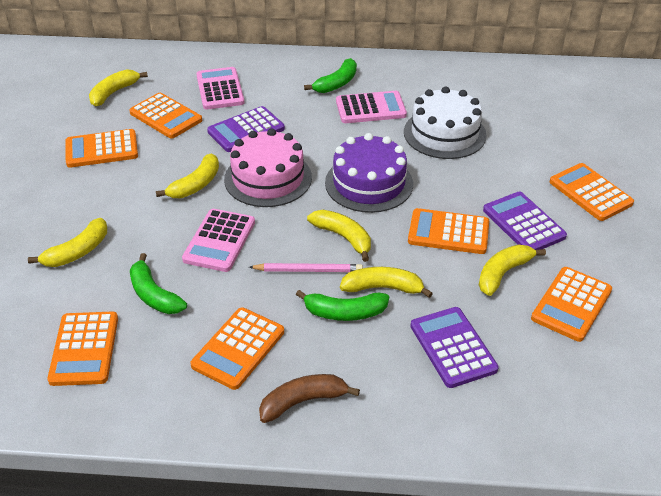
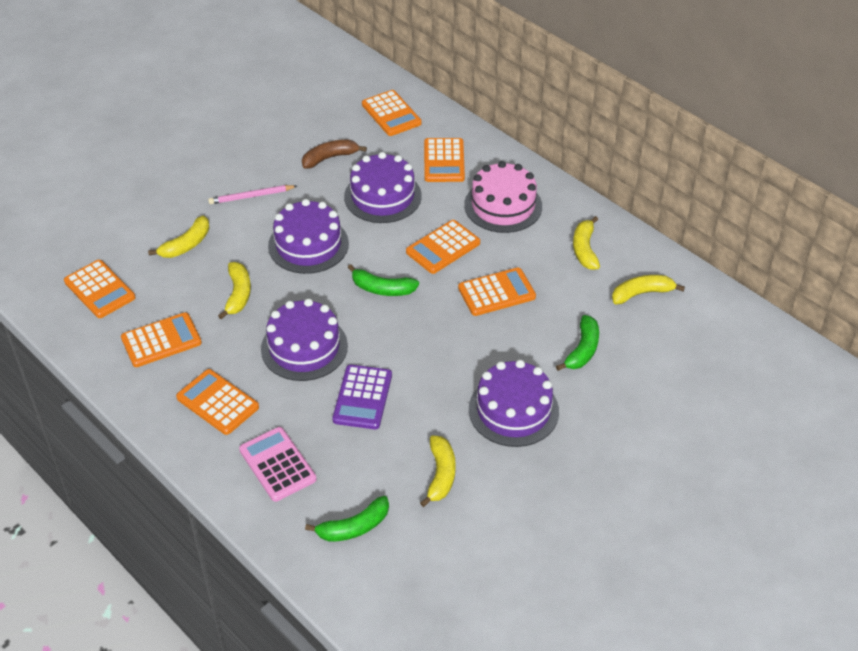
pink calculator: [182,209,255,272] [196,67,245,110] [336,91,407,123] = 3 -> [239,427,317,502] = 1
purple cake: [325,133,413,213] = 1 -> [261,299,348,381] [268,199,349,274] [344,152,422,223] [469,360,559,447] = 4
purple calculator: [207,106,285,152] [410,307,499,388] [483,192,567,250] = 3 -> [332,365,392,429] = 1
white cake: [404,86,487,159] = 1 -> none = 0
yellow banana: [28,218,107,267] [89,69,148,106] [156,154,219,198] [307,210,371,262] [340,267,433,298] [479,244,546,296] = 6 -> [148,216,210,258] [218,262,251,319] [420,435,456,507] [573,216,600,270] [612,275,685,304] = 5

